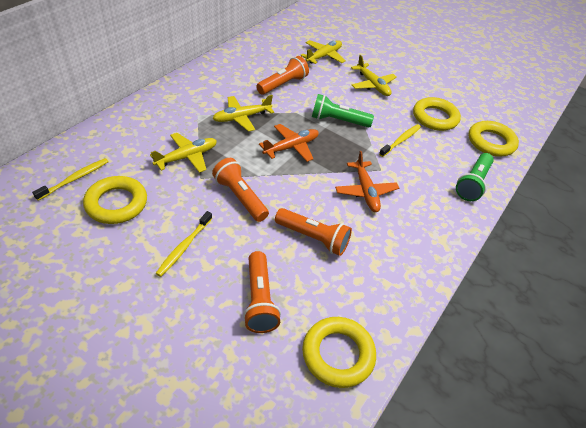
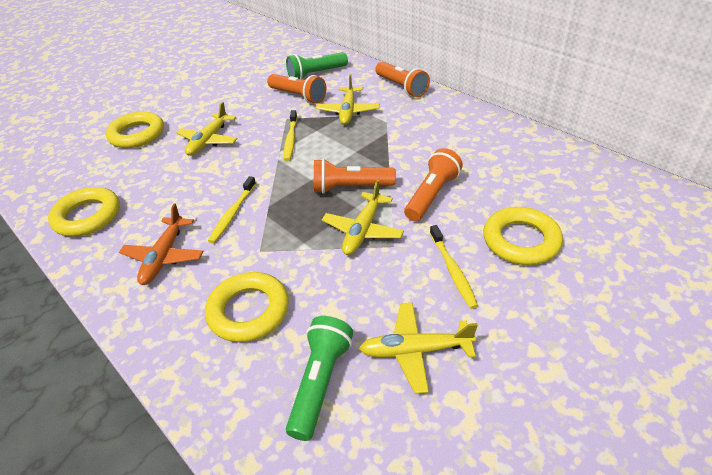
orange plane: [259,124,319,162] [335,151,399,212] = 2 -> [119,203,203,285] = 1

